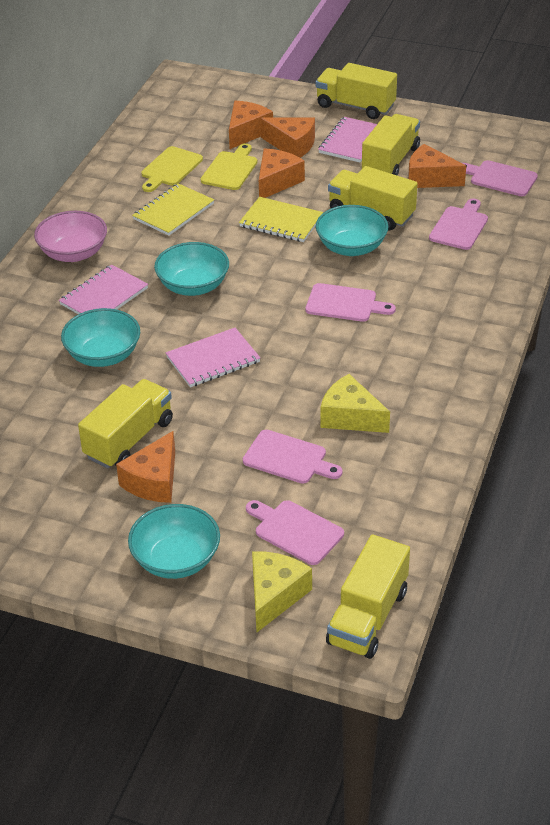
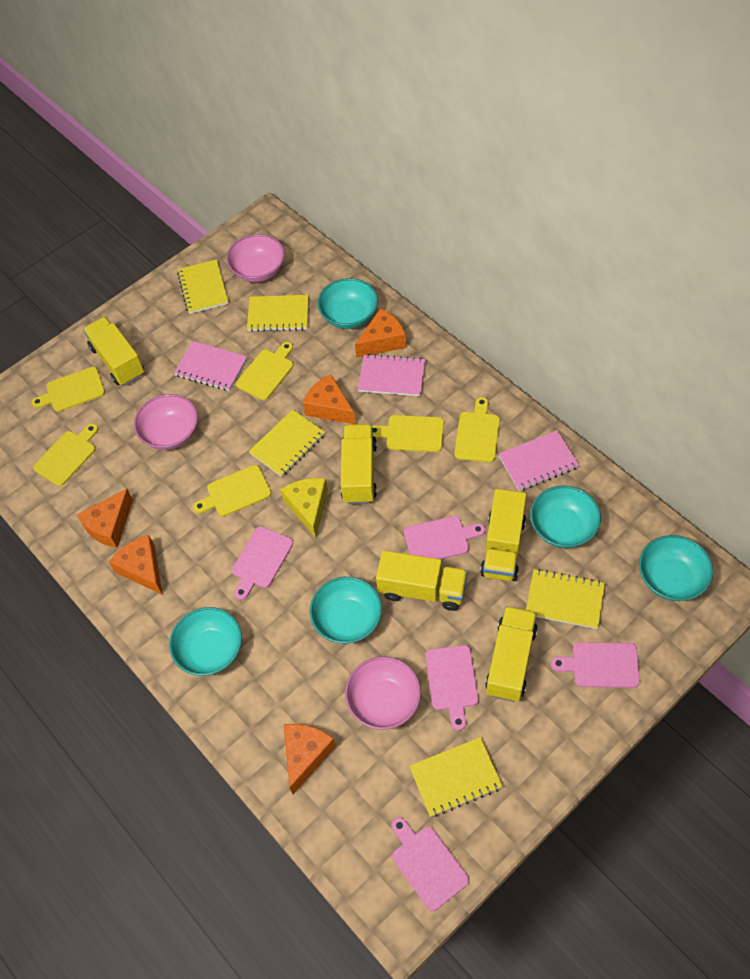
pink bowl: [34,211,107,262] = 1 -> [134,394,198,450] [226,234,285,282] [345,656,421,730] = 3
turquoise bowl: [61,308,140,367] [128,504,220,579] [154,242,229,296] [316,205,388,256] = 4 -> [169,607,242,676] [309,577,382,644] [317,278,378,329] [530,486,601,548] [639,535,713,601] = 5
yellow cheese: [252,551,312,632] [321,374,390,433] = 2 -> [280,478,328,538] = 1
yellow cutting board: [141,146,203,192] [201,143,257,190] = 2 -> [31,367,105,412] [33,423,98,486] [193,465,271,517] [236,342,293,400] [372,415,444,452] [454,397,500,463] = 6
yellow notebook: [132,183,214,236] [239,197,323,242] = 2 -> [177,259,229,314] [247,295,309,332] [249,409,325,477] [409,737,503,817] [526,569,605,629] = 5

